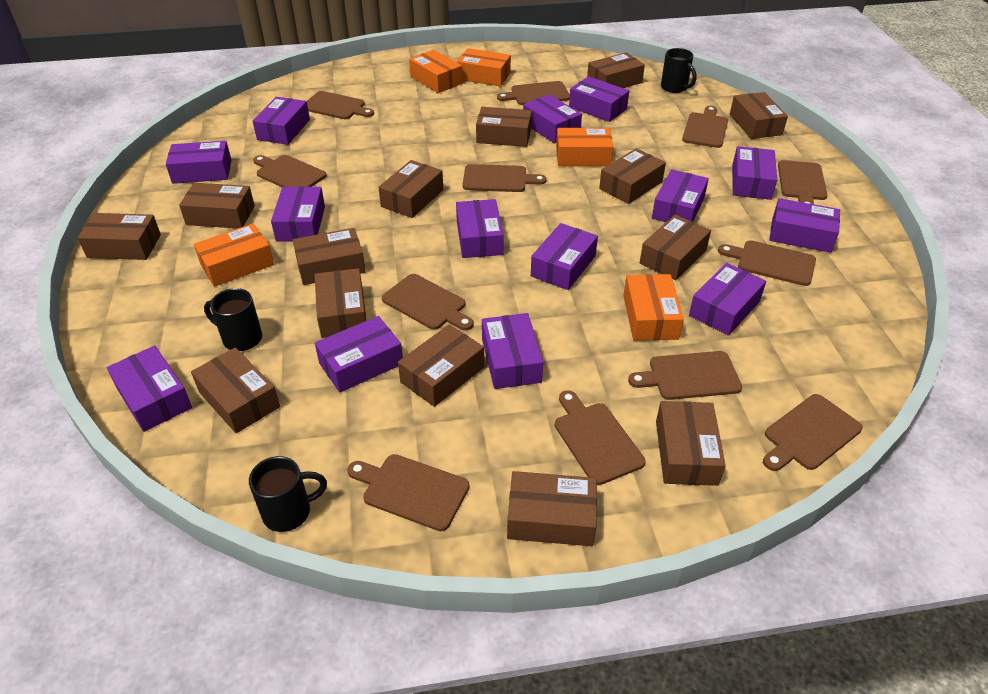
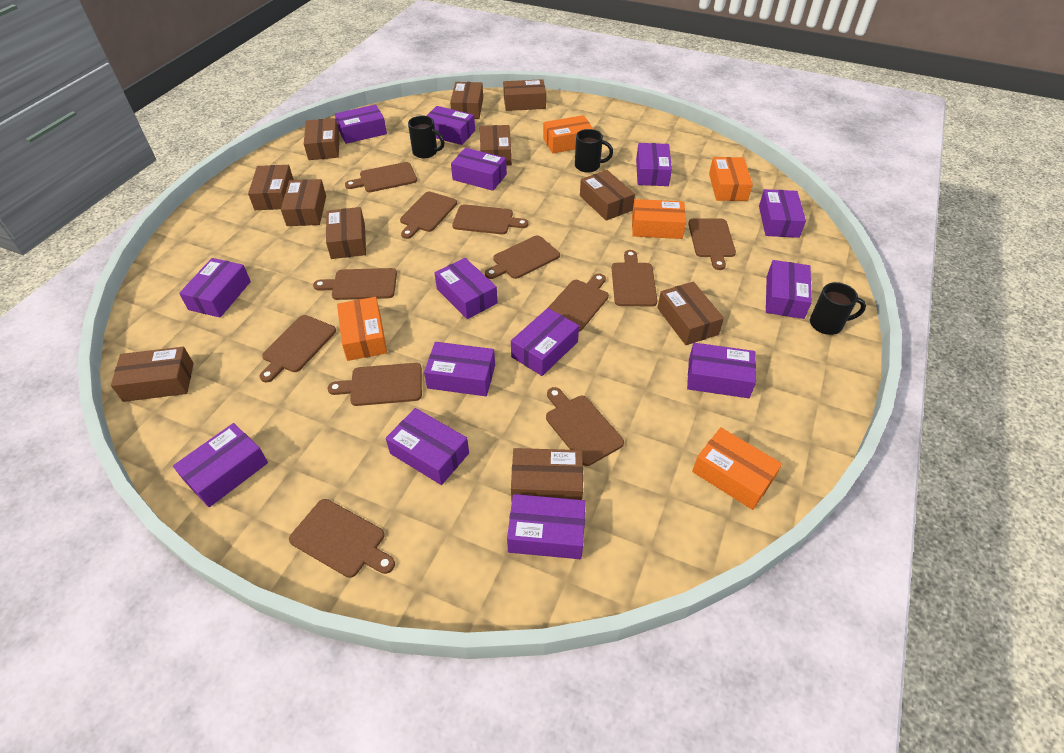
brown box: [78,213,161,260] [179,183,255,229] [191,347,280,433] [293,228,366,285] [315,268,366,338] [378,160,443,218] [398,324,484,407] [476,107,532,147] [507,471,597,546] [587,52,645,88] [599,148,666,204] [640,215,711,280] [656,401,726,486] [730,92,788,139] = 14 -> [111,347,194,402] [248,165,294,210] [281,179,326,226] [304,118,340,160] [326,207,366,259] [450,82,483,119] [480,125,512,166] [503,79,546,111] [511,448,583,502] [580,170,635,221] [657,281,724,345] = 11

